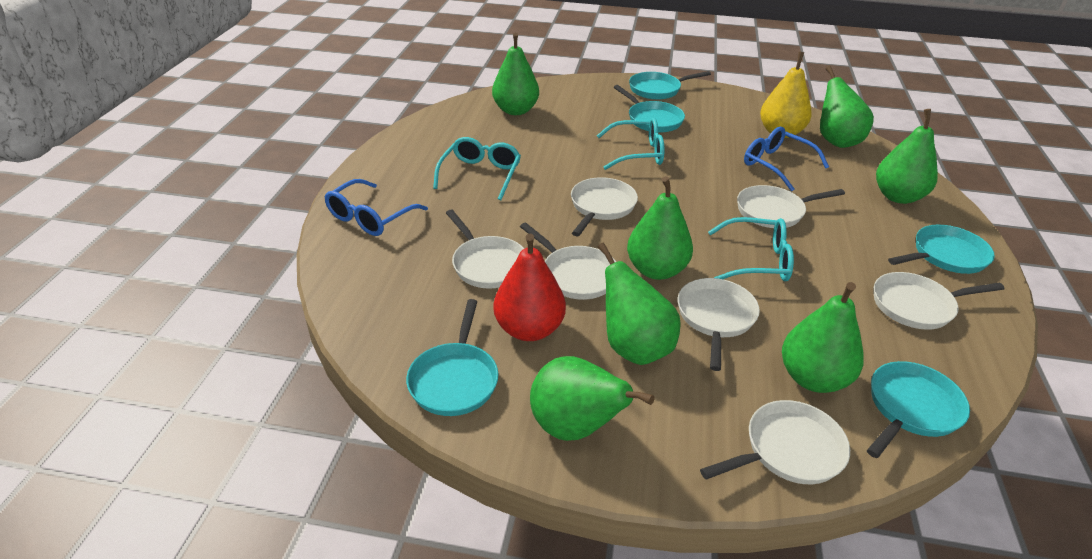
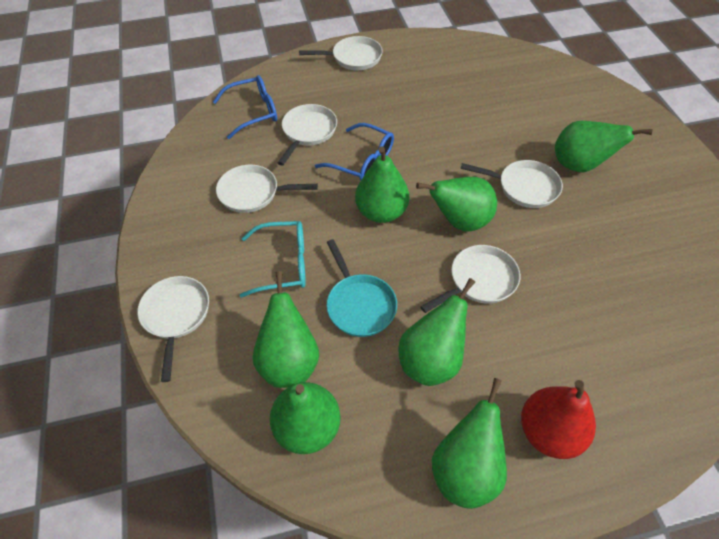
turquoise glasses: [433,137,521,200] [597,118,665,170] [708,217,794,281] = 3 -> [240,221,306,297] = 1
turquoise pan: [406,299,499,416] [614,85,685,133] [629,71,711,100] [867,361,970,458] [888,225,995,274] = 5 -> [327,239,397,337] = 1
white pan: [446,210,524,289] [520,223,616,300] [571,177,638,236] [678,278,760,371] [700,400,850,484] [737,185,845,228] [874,272,1004,330] = 7 -> [137,276,209,382] [216,165,318,213] [278,104,337,166] [299,36,383,70] [420,245,520,313] [461,160,563,208] = 6
yellow pear: [760,52,811,138] = 1 -> none = 0

